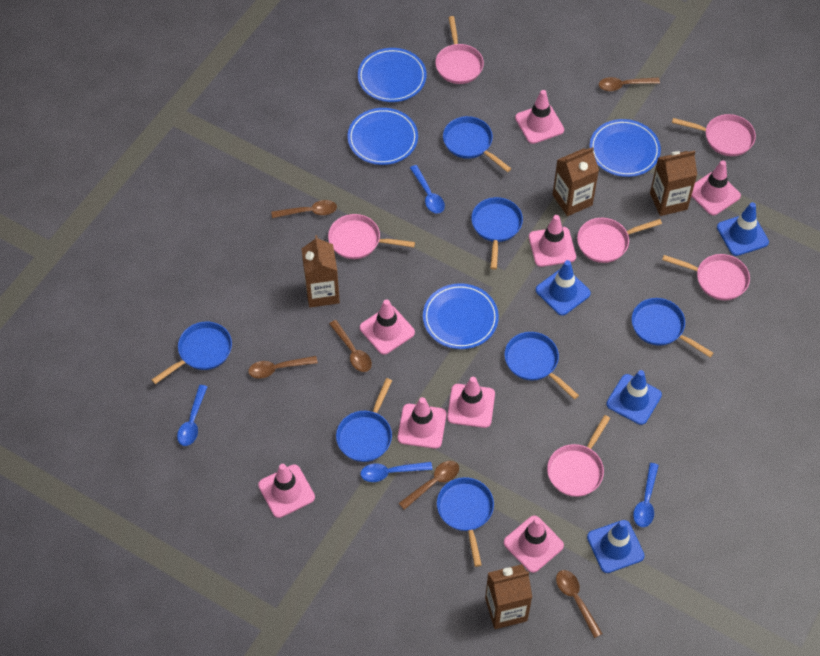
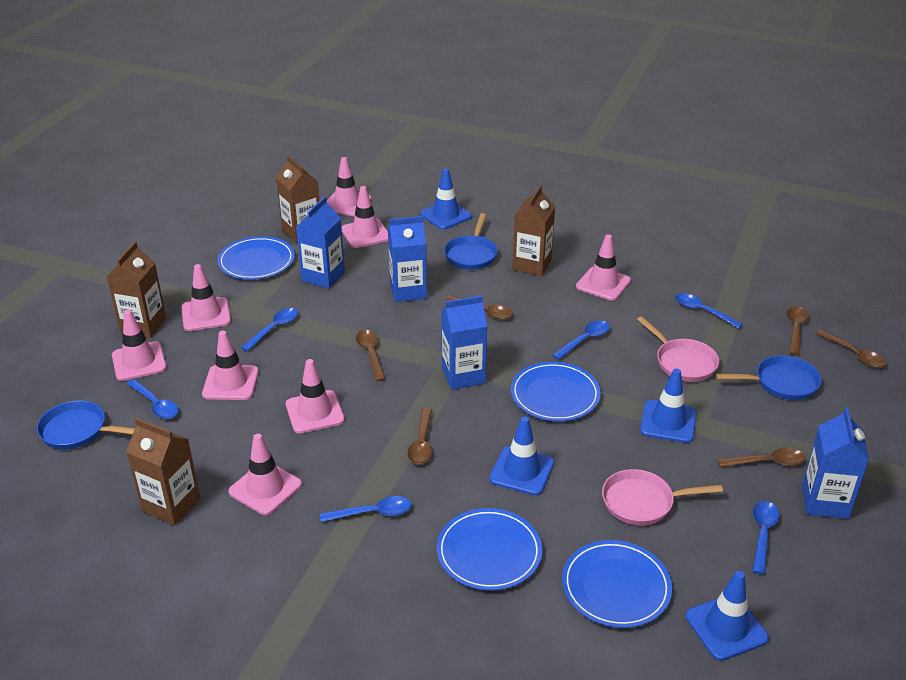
blue carton: none = 0 -> [296,196,345,289] [388,216,427,302] [441,296,487,390] [802,407,869,519] = 4
blue pan: [152,321,232,384] [336,378,392,462] [437,477,494,567] [443,116,511,172] [471,197,523,270] [504,332,579,400] [632,298,713,357] = 7 -> [37,400,135,450] [444,213,498,270] [716,355,822,400] = 3
blue spoon: [177,385,207,446] [360,462,432,482] [410,165,445,214] [633,463,659,527] = 4 -> [127,379,178,419] [241,308,298,352] [320,496,411,522] [552,321,610,360] [675,293,743,329] [752,501,779,575] = 6
pink pan: [328,214,415,259] [435,16,484,84] [547,415,610,497] [577,218,662,263] [662,254,750,300] [672,114,756,156] = 6 -> [602,469,723,525] [637,316,719,382] = 2

